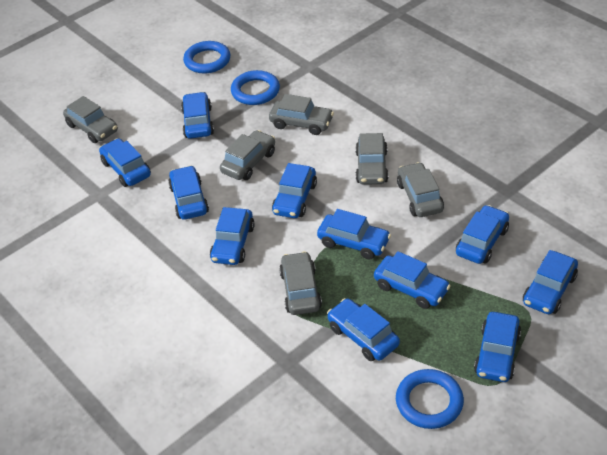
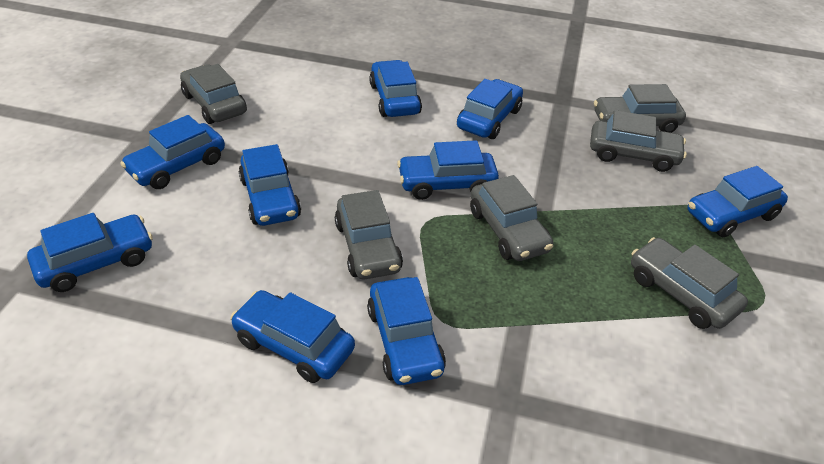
blue car: [99,138,151,187] [168,165,209,220] [181,92,214,139] [210,207,255,265] [272,163,317,218] [317,209,391,260] [327,298,400,361] [374,251,451,309] [456,205,509,264] [474,312,521,382] [523,250,578,314] = 11 -> [27,213,153,292] [120,115,225,189] [230,290,355,383] [239,144,301,226] [367,277,446,385] [369,60,422,117] [397,140,499,200] [457,79,523,139] [687,166,788,237] = 9
blue ring: [183,41,231,74] [231,70,280,105] [396,369,464,429] = 3 -> none = 0

